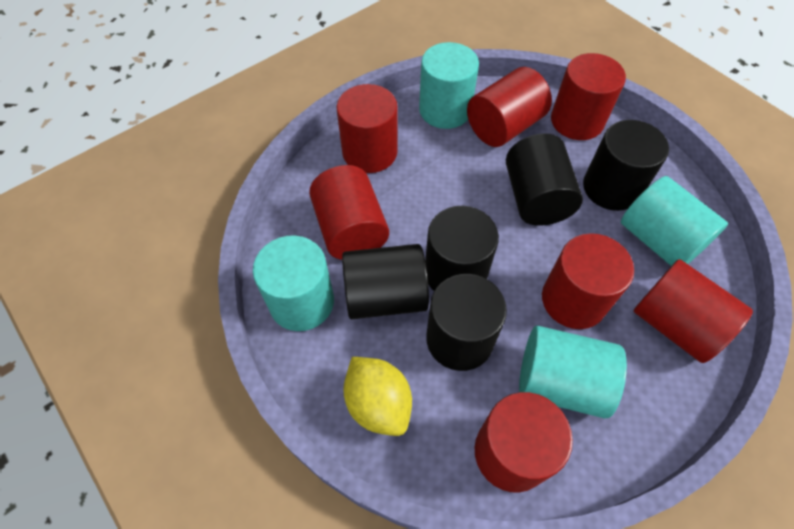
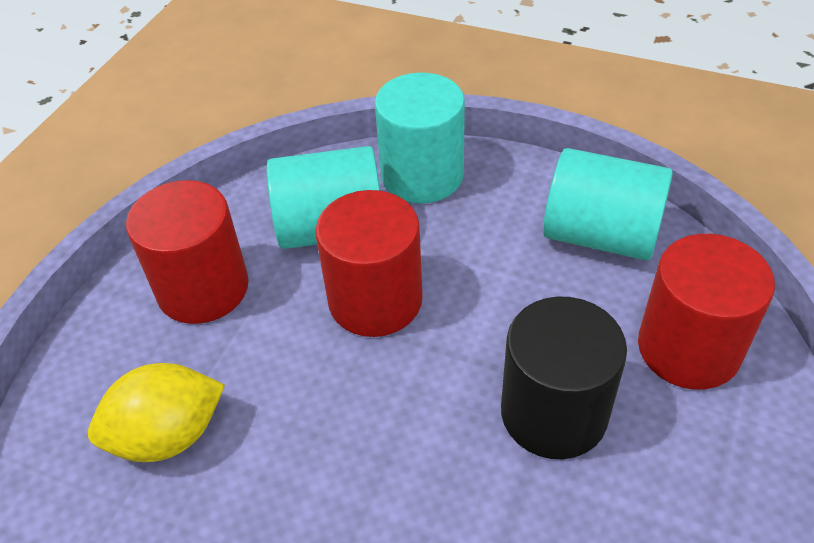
black cylinder: [342,244,429,319] [425,206,499,291] [426,274,507,371] [506,133,583,226] [583,120,669,211] = 5 -> [501,297,627,459] = 1
red cylinder: [309,165,389,260] [337,84,398,173] [467,67,552,147] [475,392,573,493] [542,233,634,329] [551,53,626,140] [634,259,753,363] = 7 -> [126,180,249,324] [315,190,423,337] [638,234,775,390] = 3
turquoise cylinder: [253,235,334,331] [419,42,479,129] [519,326,627,418] [621,176,728,266] = 4 -> [267,146,380,249] [375,73,465,204] [543,148,673,261] = 3

